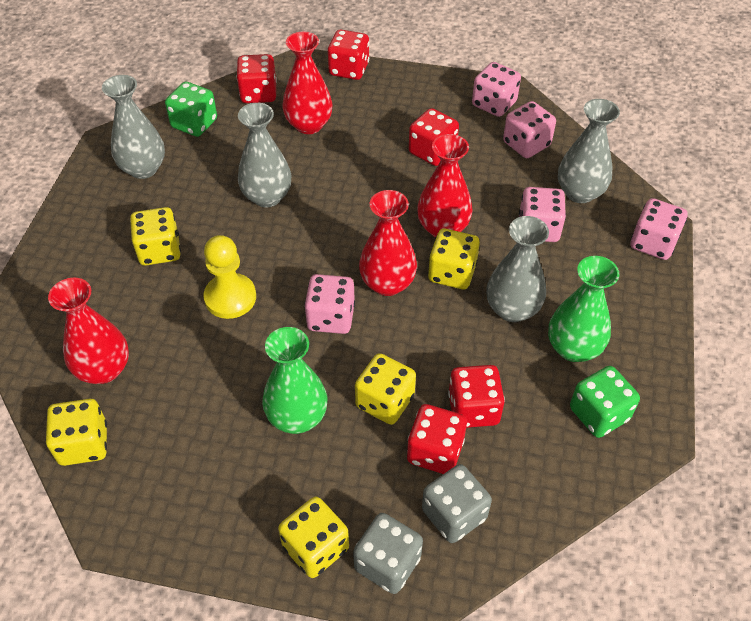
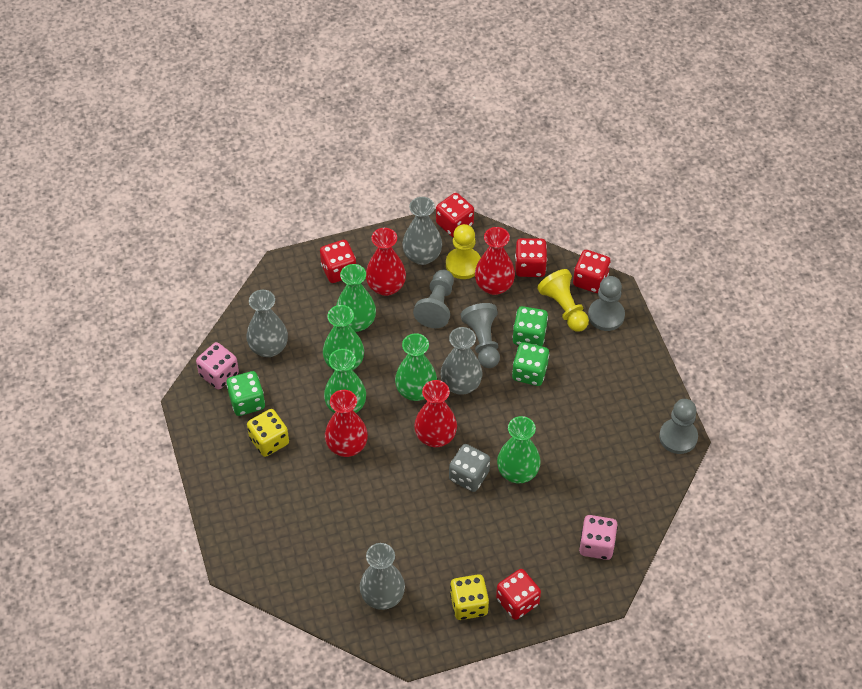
green dice: [165,82,217,137] [570,366,640,438] = 2 -> [227,371,265,416] [512,306,548,346] [512,342,549,386] = 3
green vase: [262,327,327,434] [548,256,619,362] = 2 -> [323,305,364,370] [324,349,366,413] [336,264,376,332] [395,333,437,401] [497,416,541,484] = 5
grey dice: [353,513,423,594] [422,464,492,543] = 2 -> [449,444,490,492] = 1
grey pawn: none = 0 -> [413,270,454,328] [461,303,500,368] [588,276,625,331] [659,399,698,454] = 4
pink dice: [304,274,355,334] [472,62,521,117] [503,101,556,158] [519,187,566,242] [631,198,688,260] = 5 -> [196,342,239,390] [579,515,618,560] = 2
yellow dice: [46,399,107,466] [130,207,181,266] [278,497,349,578] [355,353,416,425] [428,229,480,289] = 5 -> [247,409,289,457] [450,574,489,620] = 2
yellow pawn: [203,235,256,319] = 1 -> [446,224,481,279] [537,269,589,332] = 2

